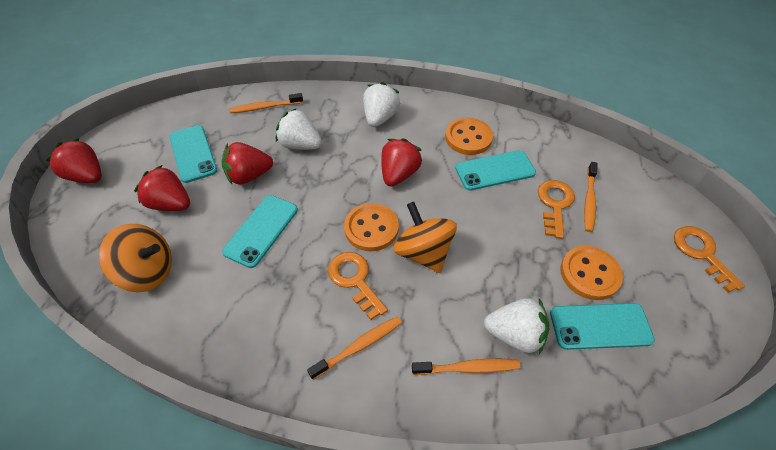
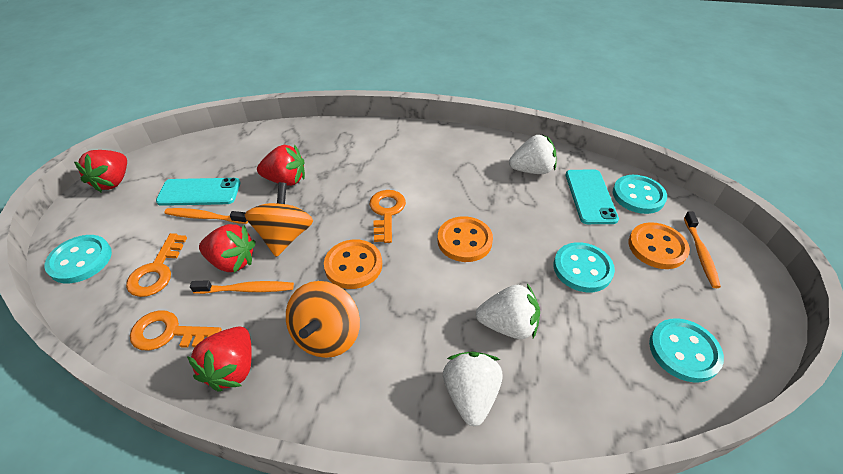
orange toothbrush: [229,93,303,113] [307,316,402,380] [412,359,520,375] [584,162,598,232] = 4 -> [164,208,248,224] [190,280,294,294] [684,211,721,288] = 3
turquoise button: none = 0 -> [44,235,112,283] [553,242,615,292] [613,175,667,214] [649,318,724,383] = 4
turquoise phone: [169,125,217,183] [222,195,298,268] [455,150,536,191] [550,303,655,350] = 4 -> [156,178,240,206] [566,170,619,224] = 2

